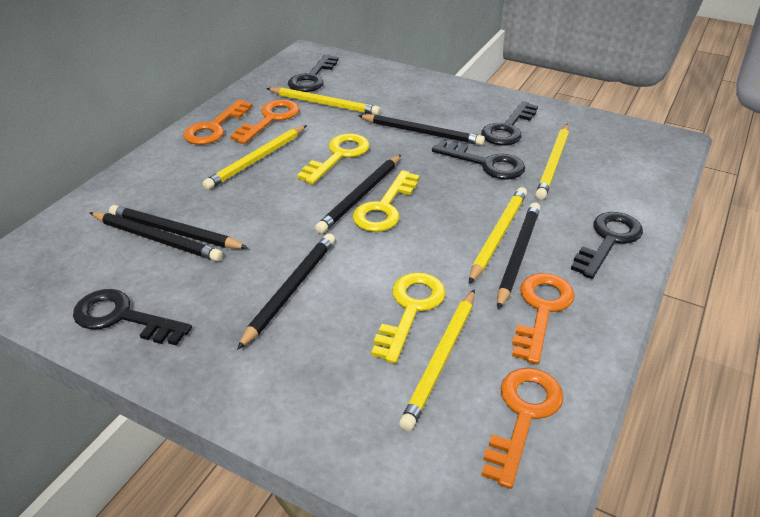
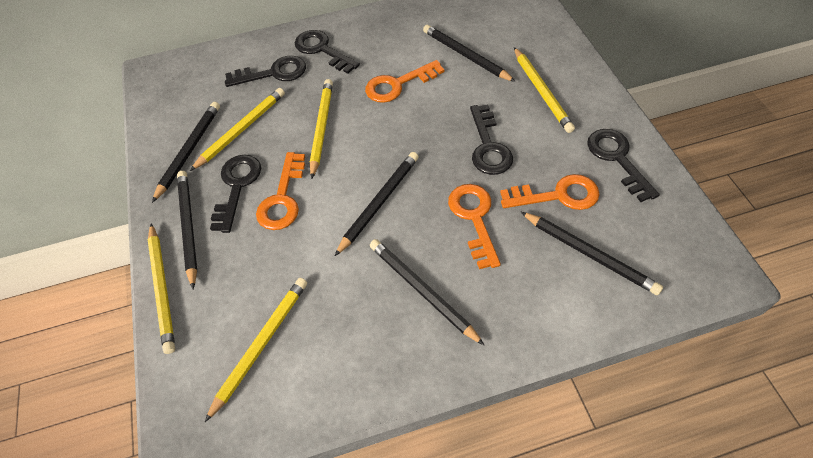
yellow key: [297,134,370,185] [353,170,420,232] [371,272,446,364] = 3 -> none = 0

